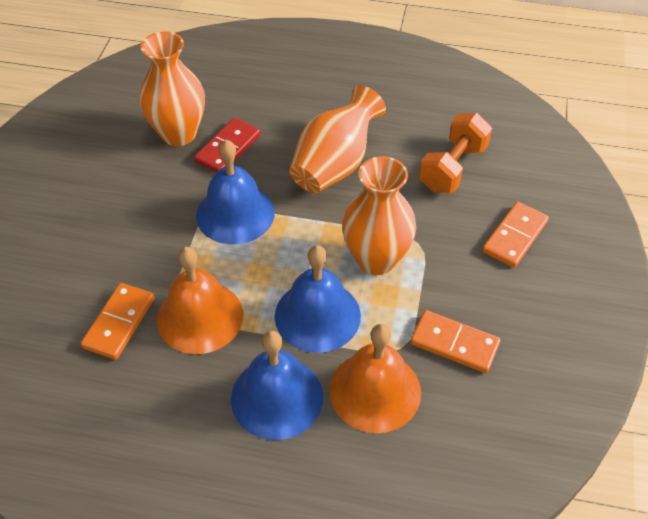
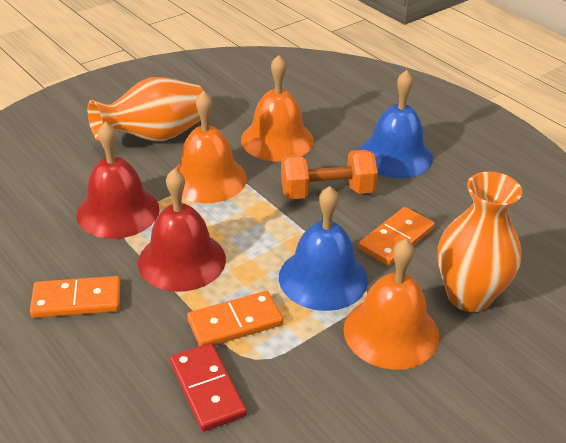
blue bell: [196,140,275,244] [231,331,323,440] [275,245,361,353] = 3 -> [279,186,368,311] [359,70,433,178] = 2
orange bell: [157,247,243,354] [329,324,421,433] = 2 -> [175,91,247,203] [241,55,314,162] [343,239,439,370] = 3
orange vase: [139,32,205,146] [289,85,386,193] [342,156,416,275] = 3 -> [88,77,203,141] [438,172,522,312] = 2
red bell: none = 0 -> [77,121,160,239] [138,168,226,292] = 2

